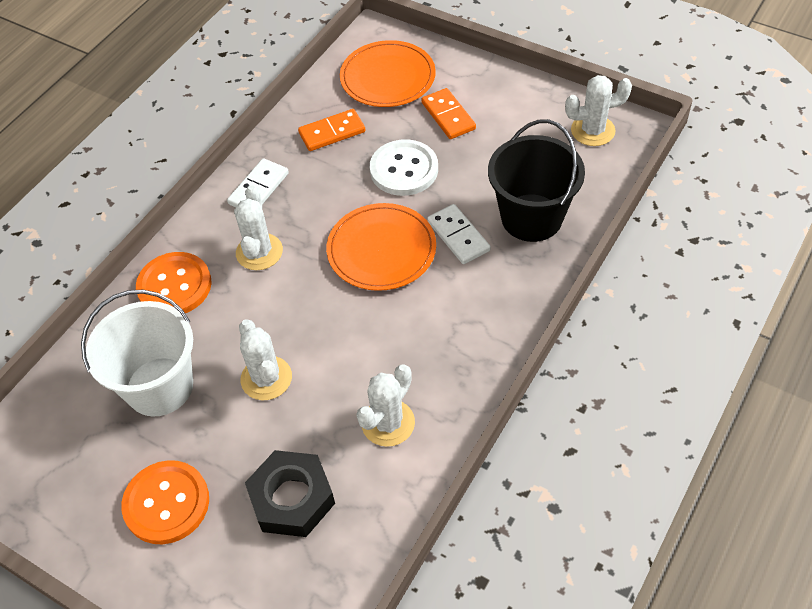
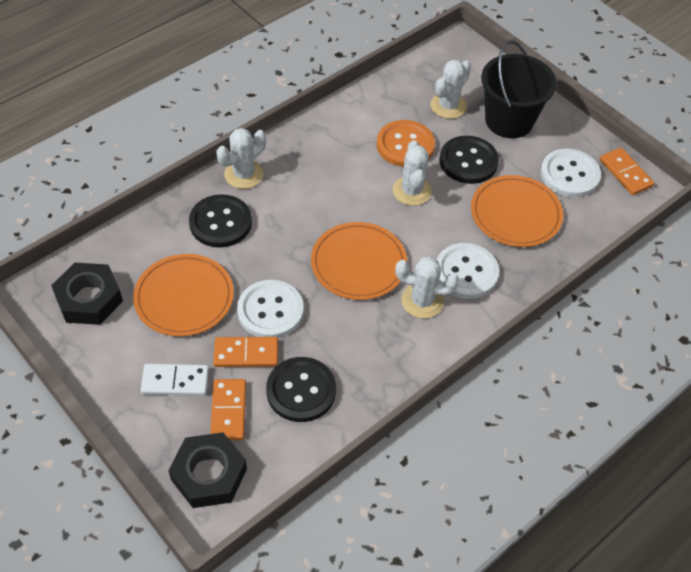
black button: none = 0 -> [189,194,252,248] [266,357,336,422] [440,136,499,184] = 3
black nut: [245,450,335,537] = 1 -> [51,263,123,325] [168,432,247,508] = 2
orange button: [121,460,209,544] [136,252,212,313] = 2 -> [377,120,435,167] = 1
orange domino: [298,109,366,151] [421,88,476,139] = 2 -> [210,379,246,440] [213,337,278,367] [600,148,654,195] = 3
orange plate: [326,203,436,291] [340,40,436,107] = 2 -> [133,254,234,336] [311,222,407,300] [471,175,563,247] = 3
white bucket: [81,290,193,417] = 1 -> none = 0
white button: [370,139,438,196] = 1 -> [237,280,304,338] [437,243,499,299] [541,149,601,198] = 3
white domino: [227,158,289,207] [427,204,491,264] = 2 -> [141,364,209,396] = 1

